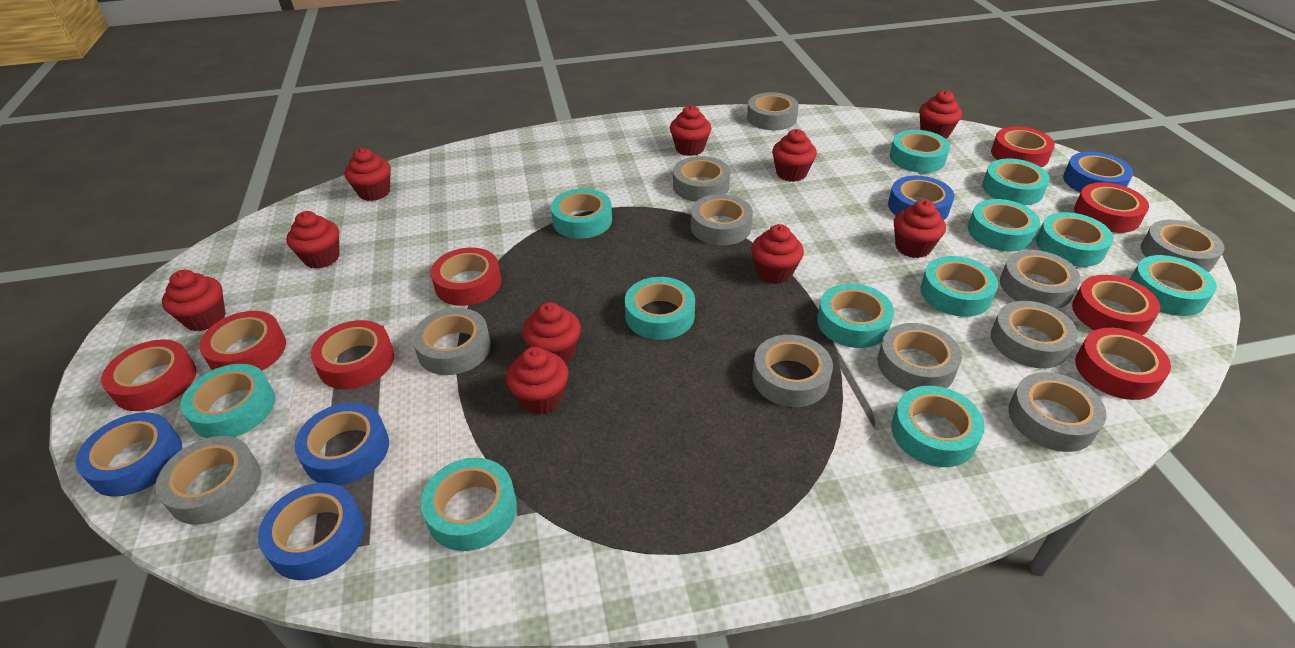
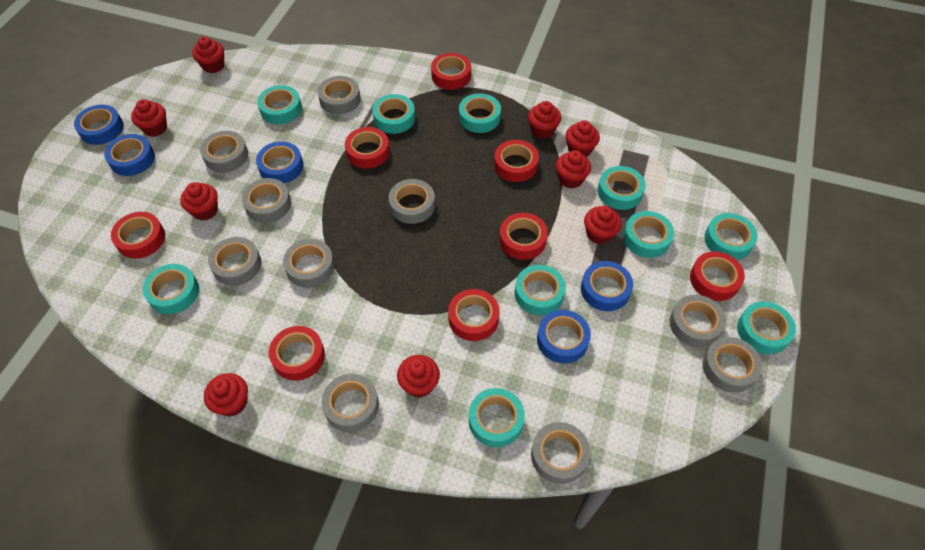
grey tape: [155,436,261,525] [412,308,491,375] [673,156,730,202] [691,194,753,245] [747,92,799,130] [752,335,833,407] [878,323,962,391] [991,301,1078,368] [1000,250,1080,309] [1008,372,1107,452] [1141,220,1224,272] = 11 -> [200,131,248,172] [208,237,261,286] [242,178,291,223] [283,239,335,288] [318,76,361,114] [322,374,379,432] [389,179,435,224] [531,422,590,484] [670,295,726,347] [702,337,762,393] = 10
red cupcake: [162,270,226,331] [286,211,340,269] [344,148,391,201] [506,347,568,414] [522,302,581,364] [670,105,711,156] [751,224,804,284] [772,129,817,182] [894,200,946,258] [919,90,962,139] = 10 -> [131,99,167,137] [180,182,218,221] [192,36,224,73] [204,373,248,417] [397,355,440,398] [528,101,561,139] [556,150,591,189] [565,121,600,157] [584,206,621,244] = 9
turquoise tape: [181,364,275,438] [421,458,517,551] [551,189,612,239] [625,277,695,340] [817,283,894,348] [890,130,950,173] [891,386,985,467] [920,256,998,317] [968,199,1040,251] [982,159,1050,205] [1036,212,1113,267] [1130,255,1217,316] = 12 -> [143,264,199,314] [257,85,302,124] [372,94,415,134] [459,93,501,133] [469,388,525,447] [515,265,566,315] [598,166,646,210] [623,211,674,258] [704,213,758,260] [737,301,796,354] = 10

